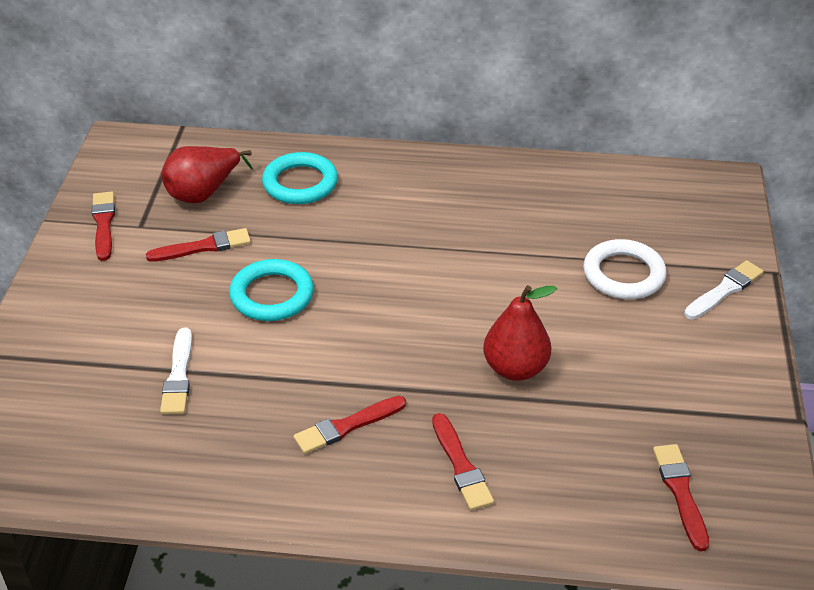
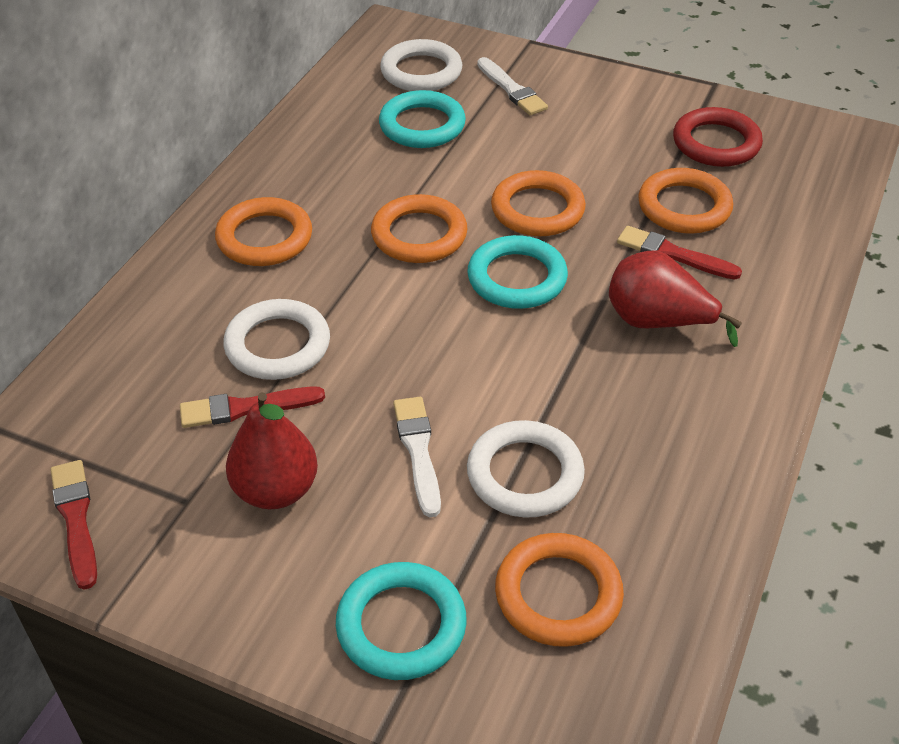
orange ring: none = 0 -> [215,197,312,266] [371,194,467,263] [491,170,586,236] [495,533,624,647] [638,168,733,234] = 5
red brush: [92,191,115,261] [146,228,251,262] [293,396,406,454] [432,413,494,510] [653,444,709,551] = 5 -> [50,460,97,590] [180,386,325,428] [617,226,742,280] = 3
red ring: none = 0 -> [673,107,763,167] = 1
turquoise ring: [229,259,314,321] [262,152,338,204] = 2 -> [336,562,467,680] [379,90,466,148] [467,235,568,309] = 3
white ring: [583,239,666,299] = 1 -> [223,299,330,380] [380,39,462,91] [467,420,585,518] = 3

